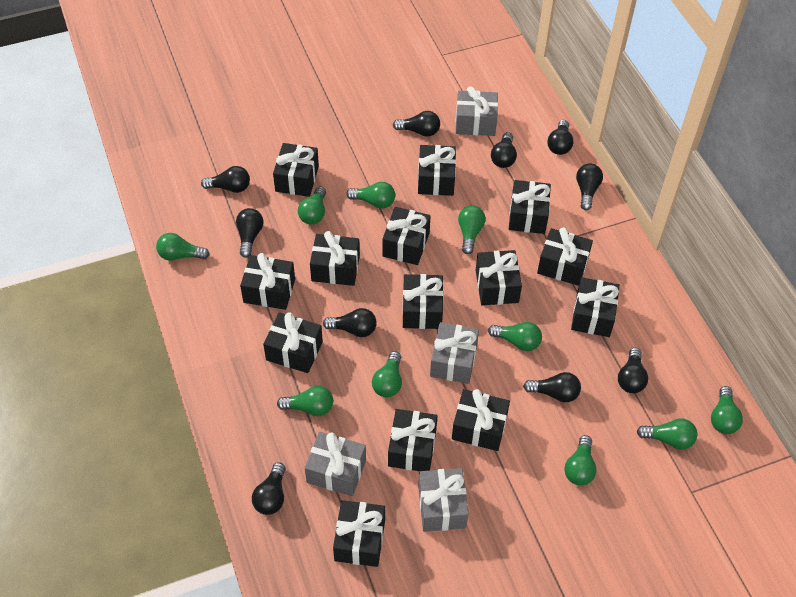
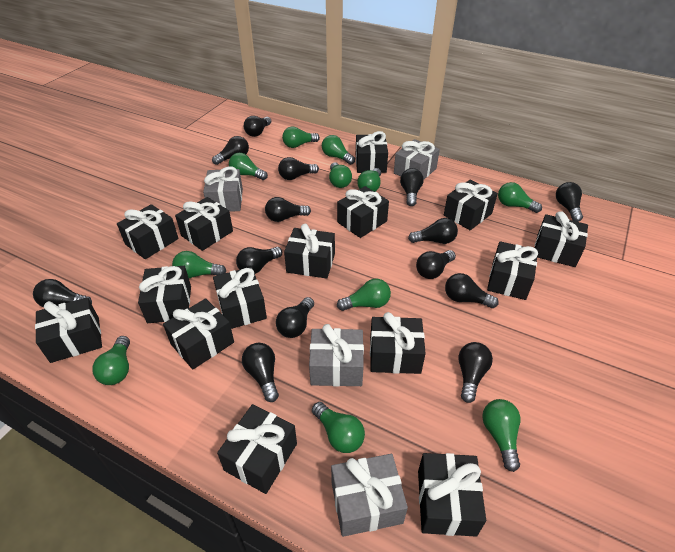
black gift: [240,253,295,310] [263,312,323,373] [273,143,319,197] [310,231,360,286] [333,500,385,567] [382,207,431,265] [388,409,437,471] [402,274,443,329] [418,145,456,196] [452,389,510,451] [476,250,522,305] [509,180,551,234] [537,227,593,286] [571,277,620,337] = 14 -> [35,297,102,363] [117,204,178,259] [138,266,191,323] [163,298,234,370] [175,197,233,251] [213,267,267,329] [217,404,297,494] [284,224,335,279] [337,186,389,238] [356,131,388,173] [370,312,426,374] [418,453,486,536] [444,179,498,230] [487,241,538,300] [535,211,588,267] = 15
black light bulb: [201,166,250,193] [236,208,264,258] [252,462,286,515] [323,308,377,337] [393,111,440,137] [491,132,517,168] [523,372,581,402] [547,120,574,155] [576,163,603,210] [618,348,648,393] = 10 -> [33,279,92,307] [212,136,249,165] [236,247,282,274] [242,343,279,402] [244,116,271,137] [265,197,311,222] [276,297,314,338] [278,157,319,180] [400,168,424,206] [408,218,458,244] [416,250,456,279] [445,273,499,308] [458,342,493,403] [556,182,583,222] = 14
green light bulb: [156,233,210,261] [277,386,333,416] [298,186,326,224] [346,182,395,209] [372,351,402,397] [458,206,486,254] [488,322,542,351] [564,435,597,486] [637,418,697,450] [711,386,743,434] = 10 -> [92,336,130,385] [172,251,226,278] [229,153,268,180] [282,127,320,148] [312,402,365,453] [322,135,355,165] [329,162,352,188] [337,279,391,311] [357,168,381,192] [482,399,520,472] [498,182,542,213] = 11

